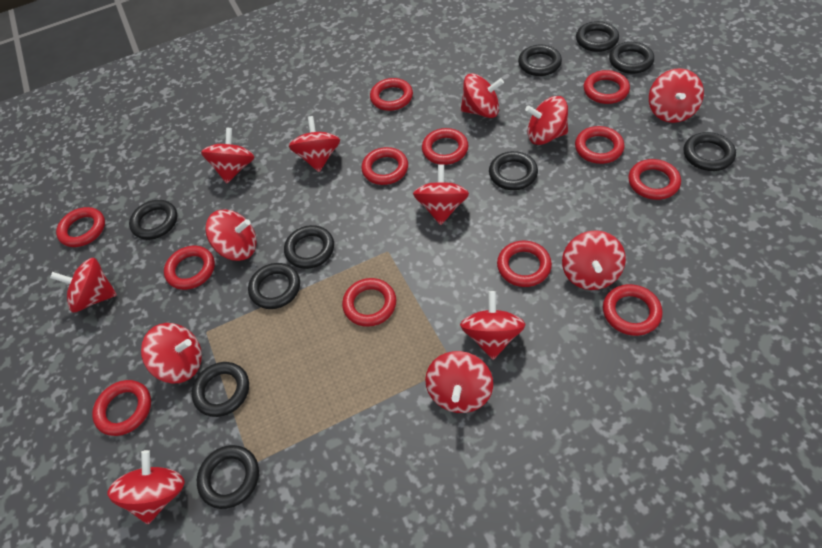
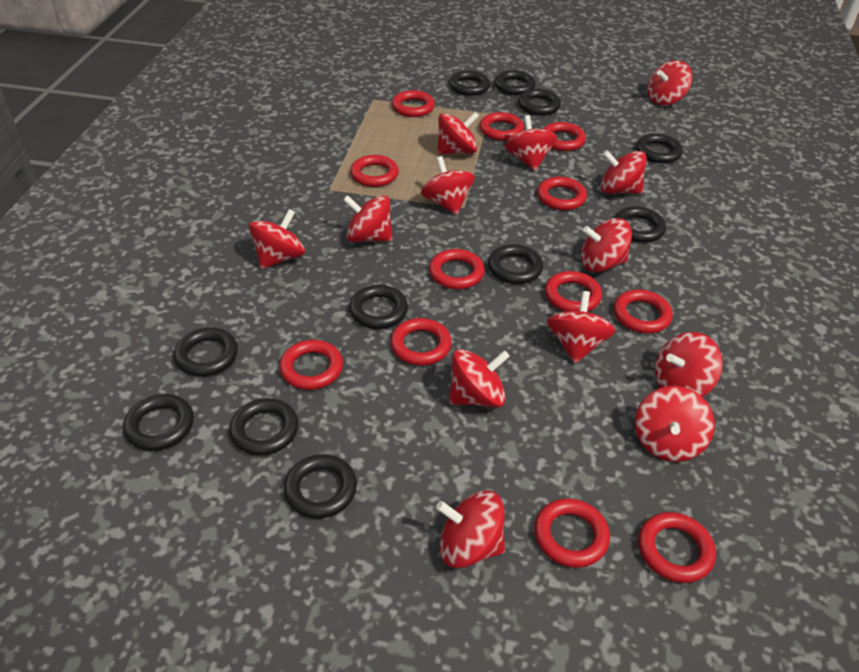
black ring: [129,200,177,240] [192,362,249,417] [197,445,259,509] [248,263,300,309] [284,225,334,269] [489,151,538,190] [518,45,562,76] [576,21,619,52] [609,42,654,74] [683,132,736,171] = 10 -> [123,394,194,451] [174,328,238,376] [229,398,298,455] [284,454,357,519] [349,285,408,329] [449,70,490,96] [488,244,543,284] [494,70,536,95] [518,89,561,116] [614,206,666,243] [636,134,683,164] = 11

